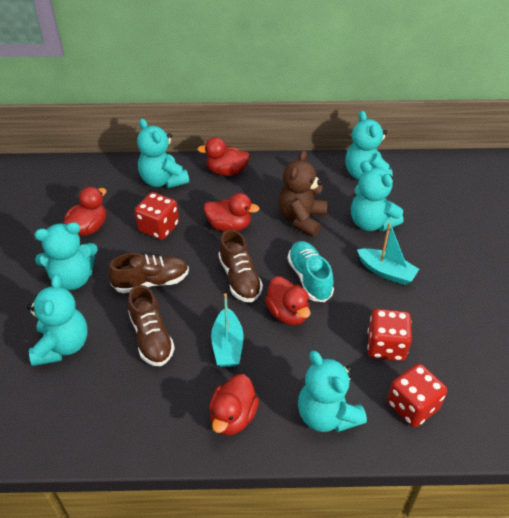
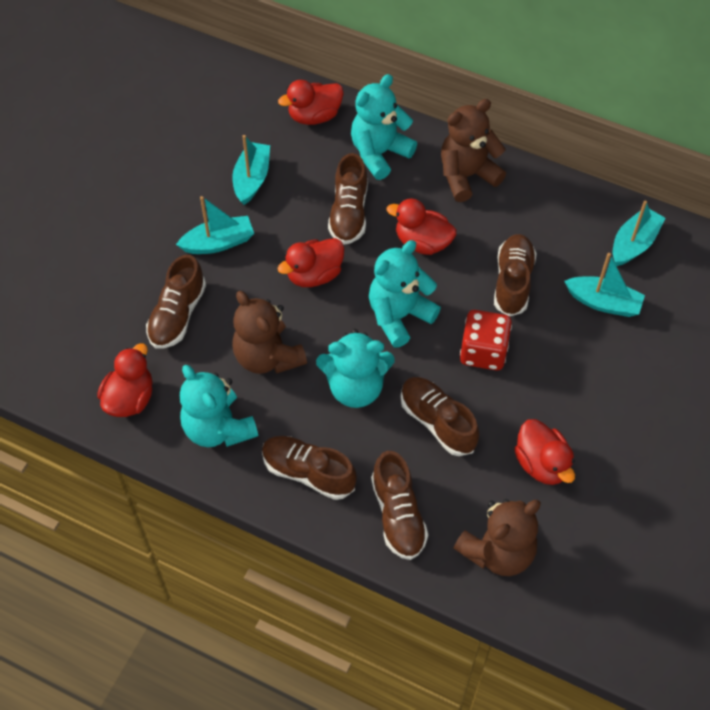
brown shoe: [108,253,189,293] [128,285,175,366] [218,229,263,302] = 3 -> [146,255,206,349] [262,436,357,500] [328,153,368,245] [371,451,428,560] [401,377,480,456] [494,234,537,317] = 6
brown teddy bear: [278,150,328,237] = 1 -> [232,291,307,374] [441,99,506,202] [454,499,541,576] = 3
red dice: [135,192,179,240] [367,309,412,361] [387,363,447,427] = 3 -> [460,310,512,371] = 1
turquoise boat: [211,293,243,367] [357,223,419,285] = 2 -> [176,196,254,254] [232,135,270,205] [564,253,645,317] [613,201,665,266] = 4
turquoise shoe: [287,241,334,302] = 1 -> none = 0
turquoise teddy bear: [27,275,88,366] [35,222,98,290] [137,119,189,188] [298,351,367,432] [345,111,393,180] [351,161,403,231] = 6 -> [180,365,258,447] [316,329,395,408] [351,74,417,180] [369,240,441,348] = 4

